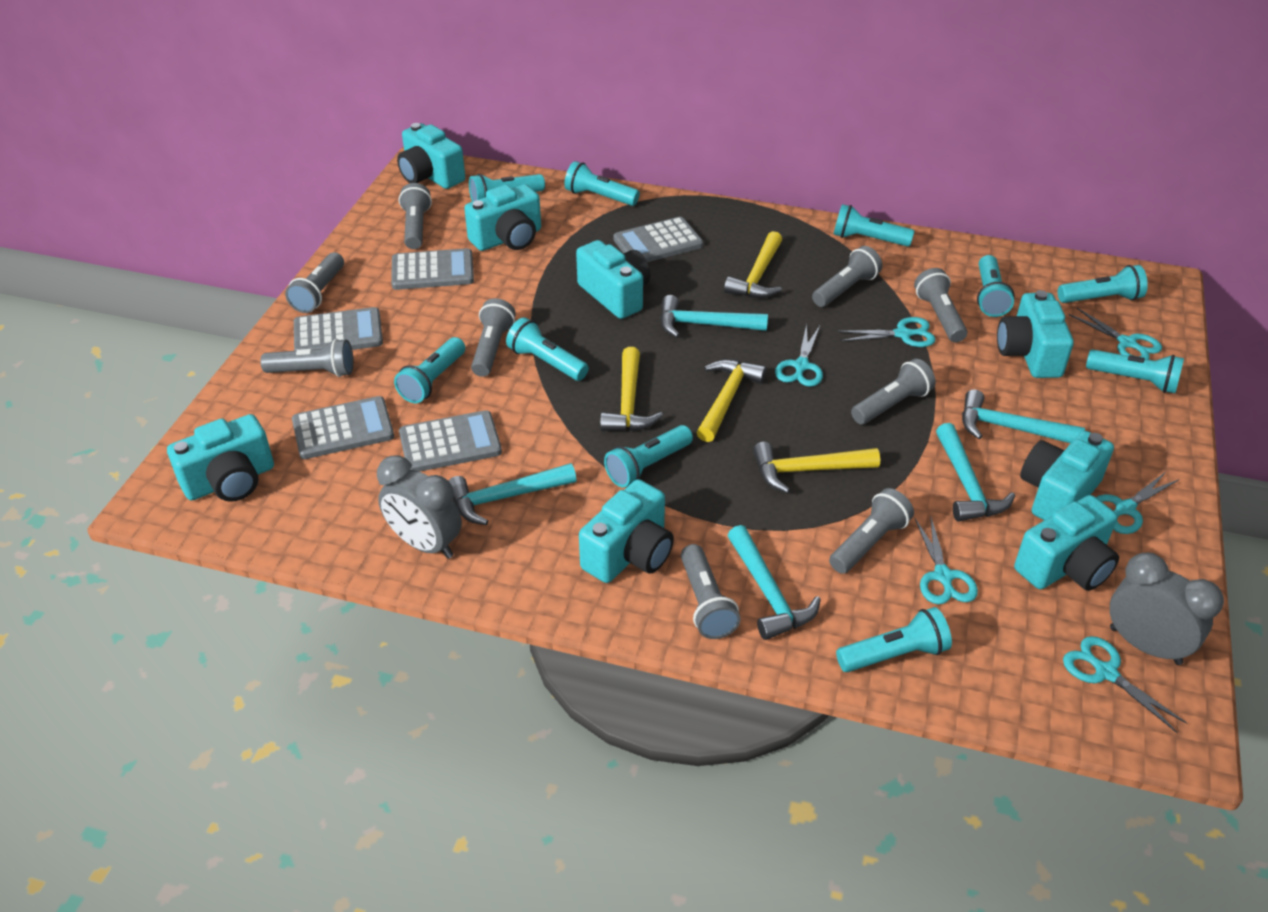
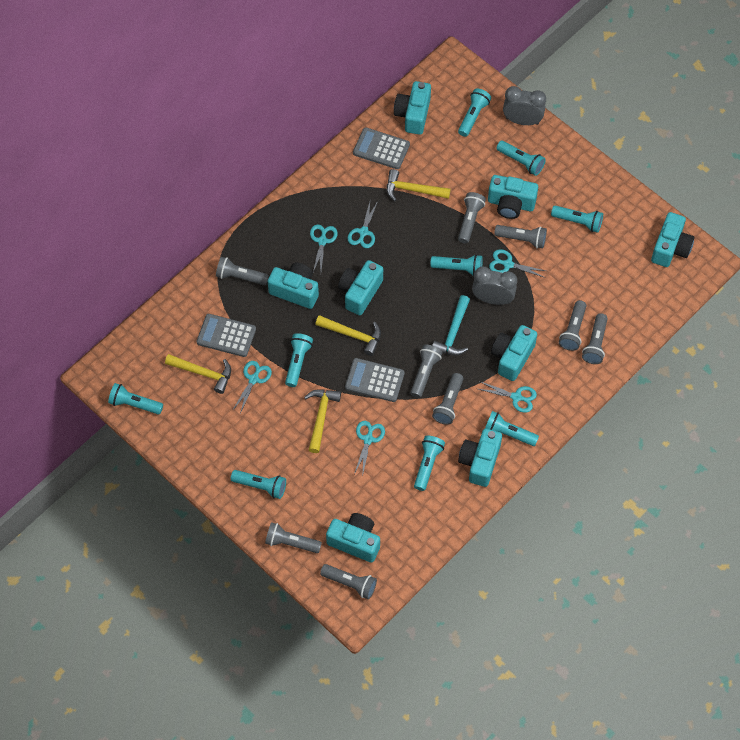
grey calculator: [292,396,394,459] [294,307,383,351] [391,248,474,290] [399,410,502,472] [613,217,703,262] = 5 -> [197,314,256,357] [345,358,404,402] [353,127,410,169] = 3
turquoise flashlight: [394,337,465,403] [469,174,545,202] [506,317,589,381] [564,161,640,206] [604,425,693,488] [834,204,914,247] [836,607,952,672] [977,255,1015,317] [1058,265,1148,303] [1086,350,1184,393] = 10 -> [108,383,163,415] [231,470,286,499] [285,333,313,387] [414,436,445,491] [430,254,483,276] [458,88,491,137] [485,411,539,446] [496,141,546,176] [551,205,603,233] = 9
turquoise hammer: [449,463,576,525] [660,295,768,338] [727,525,821,640] [936,423,1015,522] [962,389,1085,443] = 5 -> [432,295,470,356] = 1

